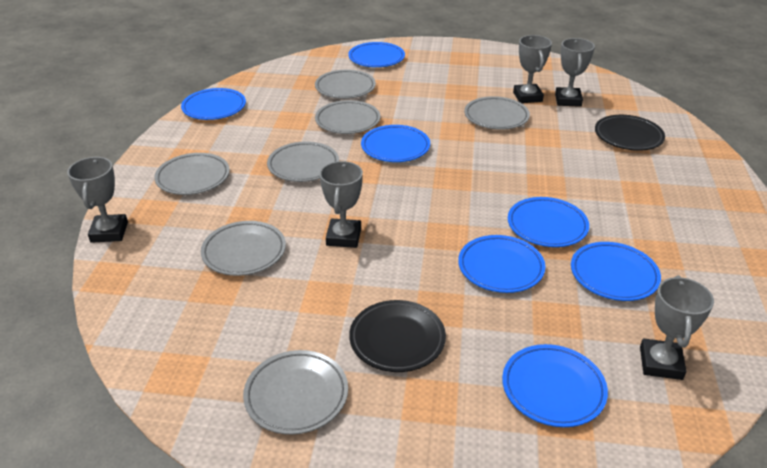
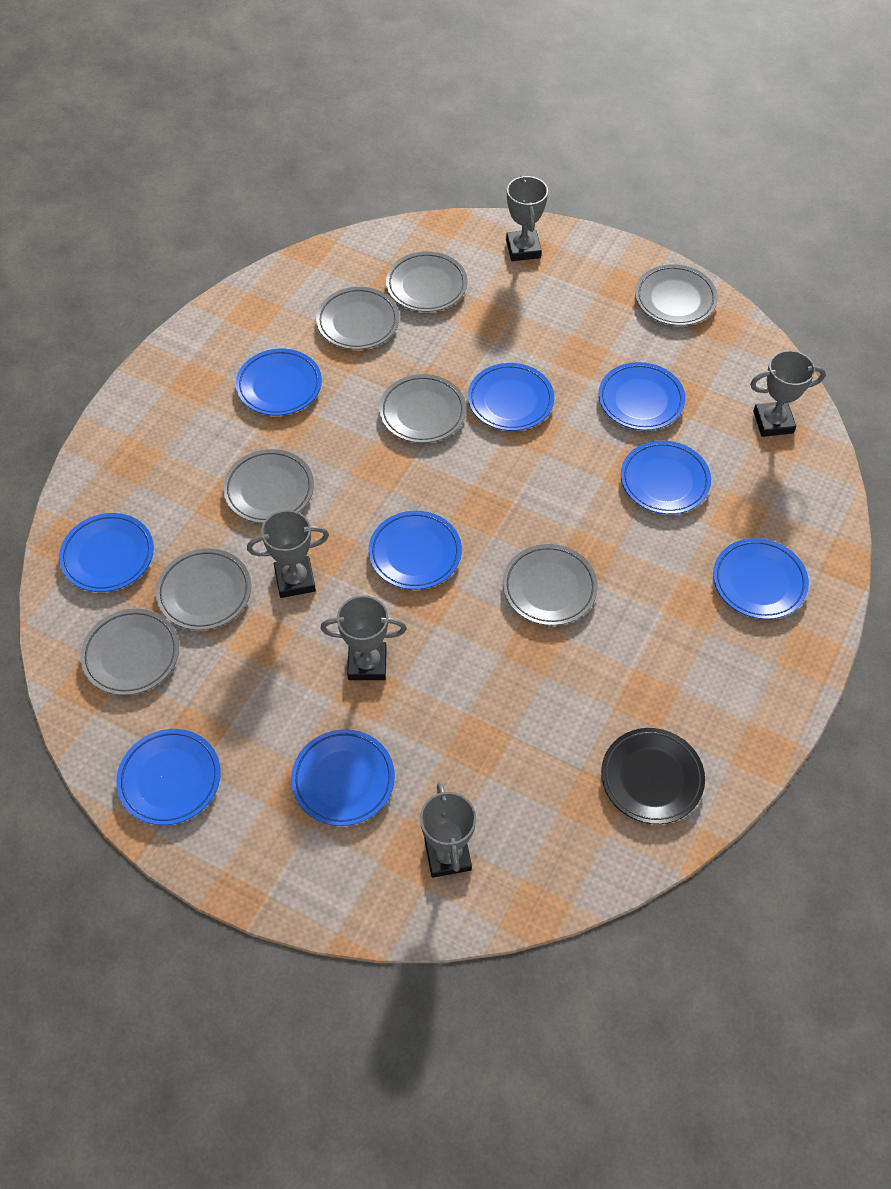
black plate: [349,300,446,372] [595,115,665,151] = 2 -> [601,728,705,824] = 1
blue plate: [181,88,246,120] [348,42,405,67] [361,125,430,162] [458,235,545,293] [502,344,608,427] [508,197,589,247] [571,242,661,301] = 7 -> [59,513,154,592] [116,729,221,825] [236,349,322,416] [291,729,395,826] [368,511,462,590] [468,363,554,431] [599,362,685,430] [621,441,711,514] [713,538,809,619] = 9
grey plate: [154,153,230,195] [201,221,286,276] [243,350,348,435] [267,141,339,182] [315,69,376,99] [315,100,380,134] [464,96,530,130] = 7 -> [80,609,179,695] [156,548,252,630] [223,449,314,524] [316,287,399,350] [379,374,466,443] [386,251,467,312] [503,544,598,626] [635,264,718,326] = 8

